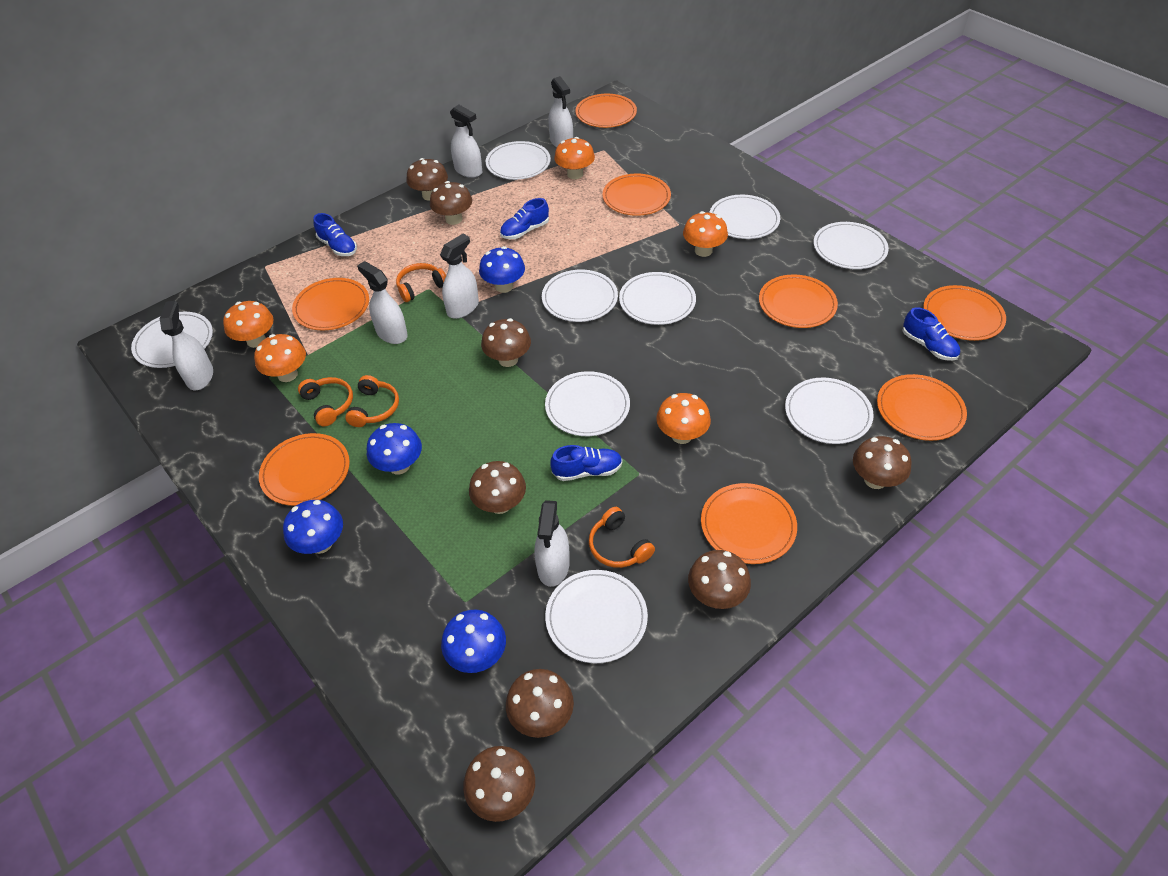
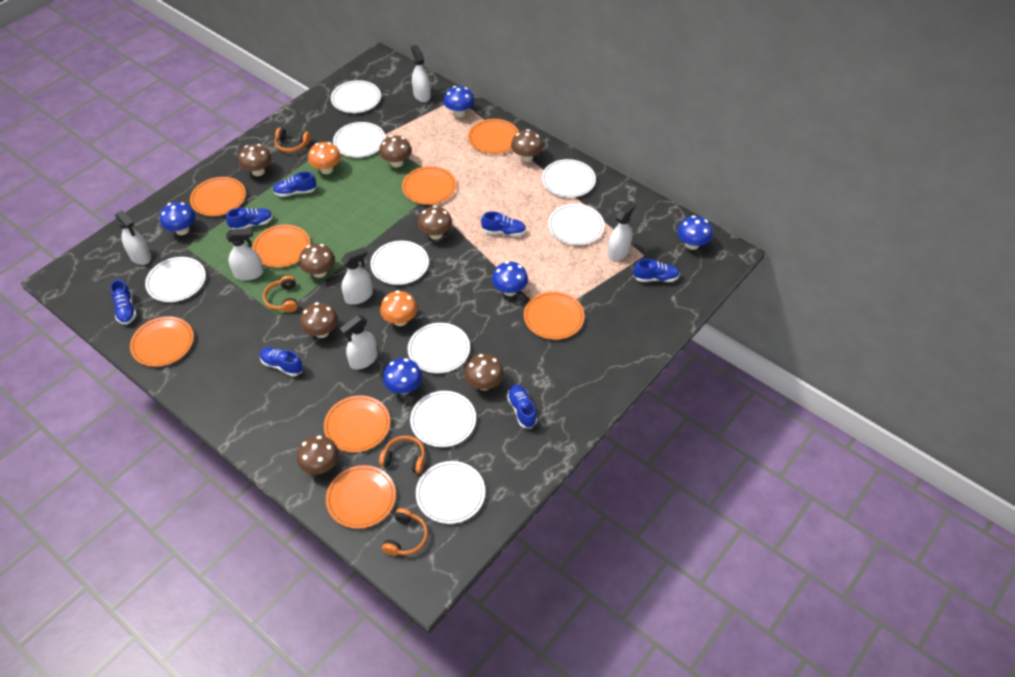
blue mushroom: [283,500,343,554] [367,423,422,475] [441,610,506,673] [479,246,525,293] = 4 -> [160,202,196,235] [383,358,422,395] [443,86,475,117] [492,261,528,296] [677,216,713,250] = 5
blue shoe: [313,213,357,256] [500,198,549,239] [550,445,622,481] [902,307,960,361] = 4 -> [110,279,136,325] [226,208,273,229] [260,347,303,376] [273,172,317,197] [481,212,526,236] [507,385,537,429] [633,259,680,282] = 7
orange mushroom: [223,301,273,348] [254,334,306,382] [554,137,595,179] [656,393,711,444] [683,211,728,257] = 5 -> [308,142,341,174] [380,291,417,326] = 2

